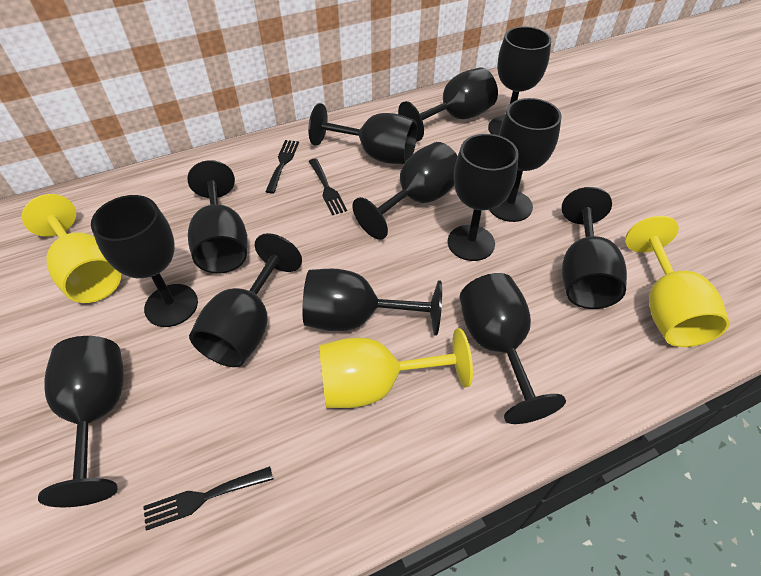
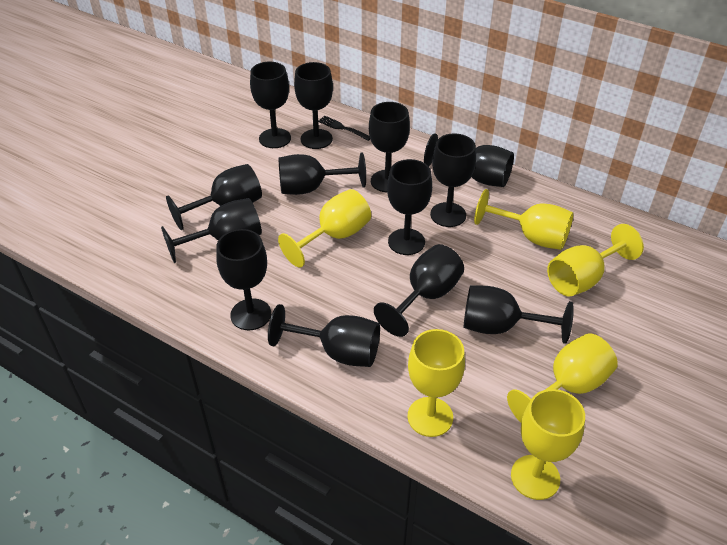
black fork: [143,466,273,531] [265,140,299,194] [309,158,347,215] = 3 -> [318,116,370,141] = 1
yellow goblet: [22,194,121,303] [319,328,473,408] [625,216,729,347] = 3 -> [278,189,371,268] [408,329,465,437] [474,189,574,250] [507,333,618,422] [511,389,585,500] [547,224,644,297] = 6

